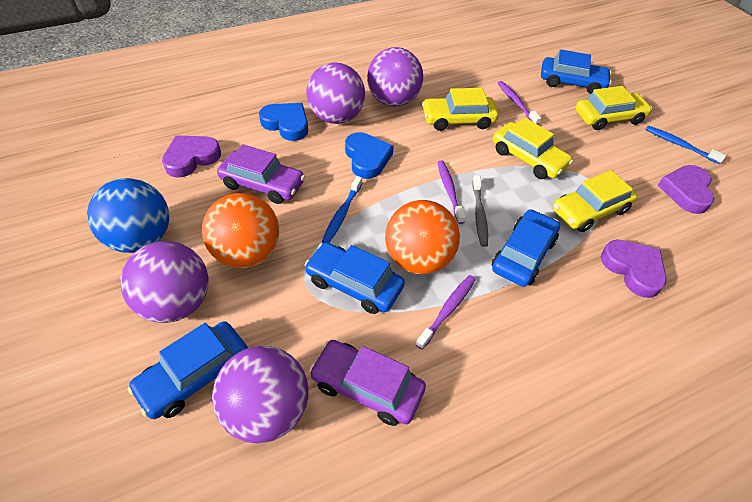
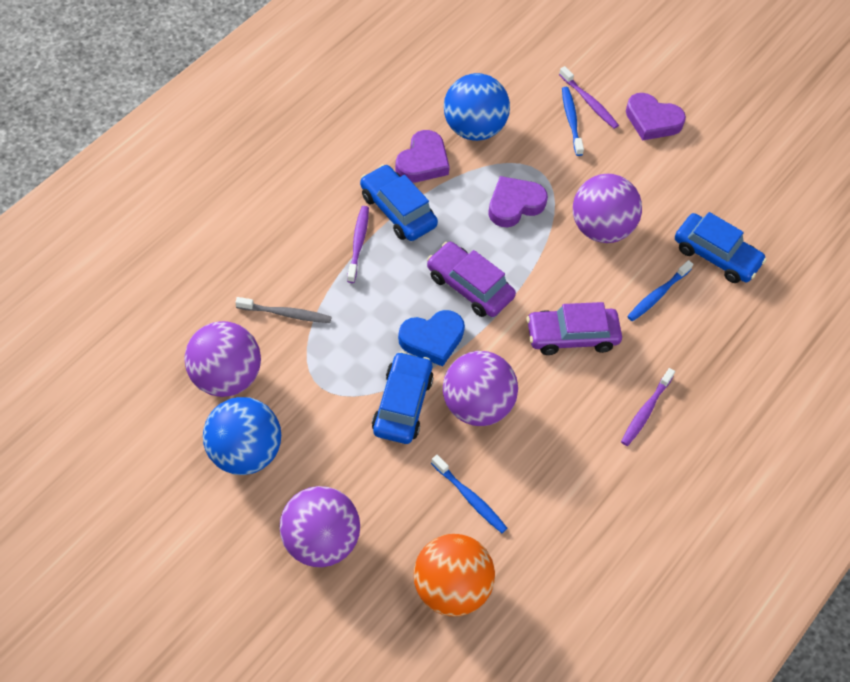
blue ball: [87,178,169,253] = 1 -> [203,397,281,475] [444,73,510,141] = 2
blue car: [128,321,248,419] [305,242,405,314] [492,209,560,287] [541,49,612,94] = 4 -> [360,164,438,241] [372,351,434,444] [675,212,766,283] = 3
blue heart: [259,103,308,141] [345,132,394,179] = 2 -> [398,310,465,367] = 1
blue toothbrush: [322,176,362,243] [645,126,726,164] = 2 -> [431,455,507,533] [562,87,584,156] [627,260,693,321] = 3
orange ball: [202,193,279,268] [385,200,460,275] = 2 -> [414,534,495,616] = 1
yellow car: [422,88,498,131] [493,118,573,179] [553,170,637,232] [575,86,652,130] = 4 -> none = 0

